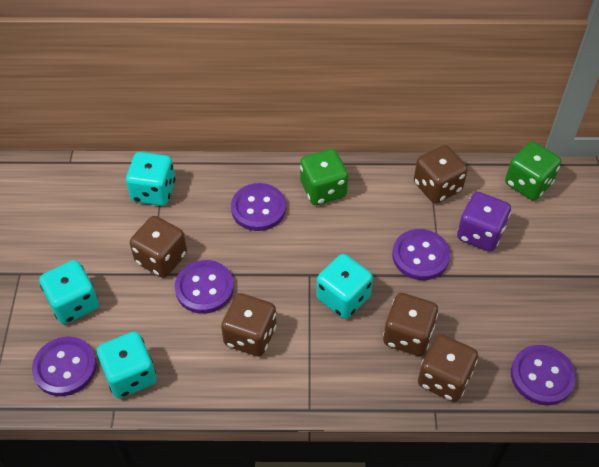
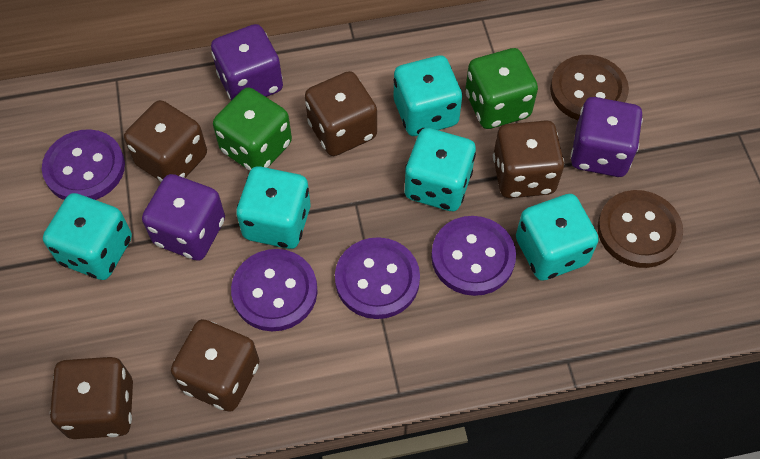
brown button: none = 0 -> [550,55,629,120] [597,190,683,268] = 2
purple button: [32,337,97,396] [175,260,234,314] [231,183,286,231] [392,229,450,280] [511,345,576,405] = 5 -> [42,129,125,200] [231,249,318,331] [335,237,420,319] [431,216,516,296] = 4
purple dice: [457,192,511,252] = 1 -> [142,174,225,261] [211,24,283,100] [571,97,643,177] = 3
turquoise dice: [39,260,99,324] [97,332,156,398] [126,152,175,206] [316,254,373,319] = 4 -> [43,193,132,280] [236,166,310,249] [394,55,462,136] [405,128,476,211] [516,194,599,281] = 5

